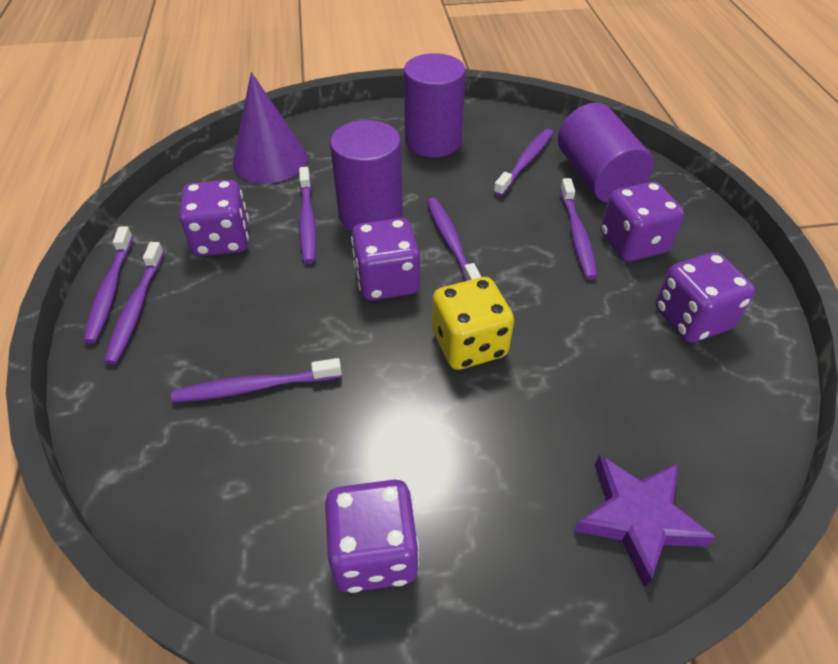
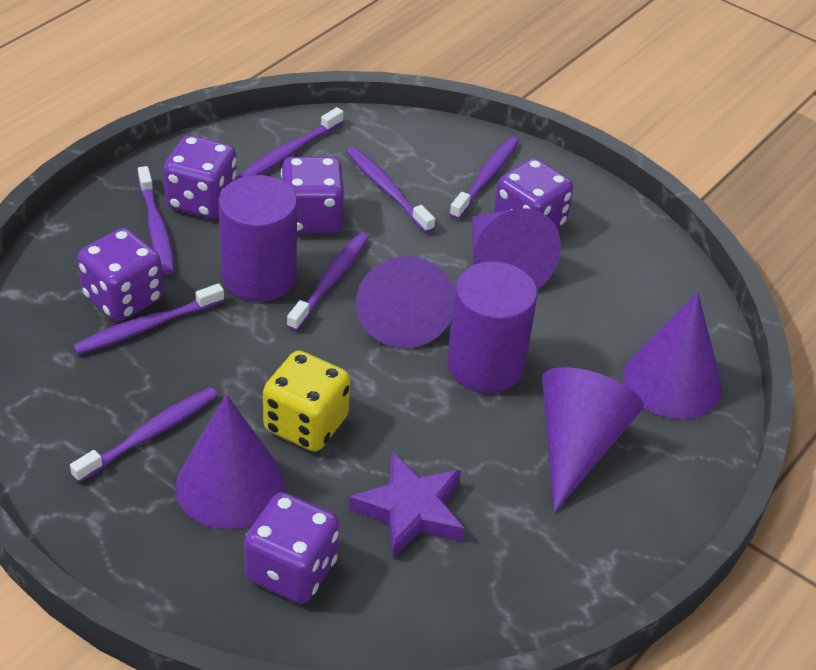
purple cone: [232,72,308,183] = 1 -> [175,394,285,529] [356,256,455,348] [472,208,561,289] [542,367,644,513] [623,292,722,419] = 5
purple cylinder: [330,120,403,231] [404,53,466,157] [558,103,654,203] = 3 -> [218,175,297,302] [447,262,537,393] = 2

